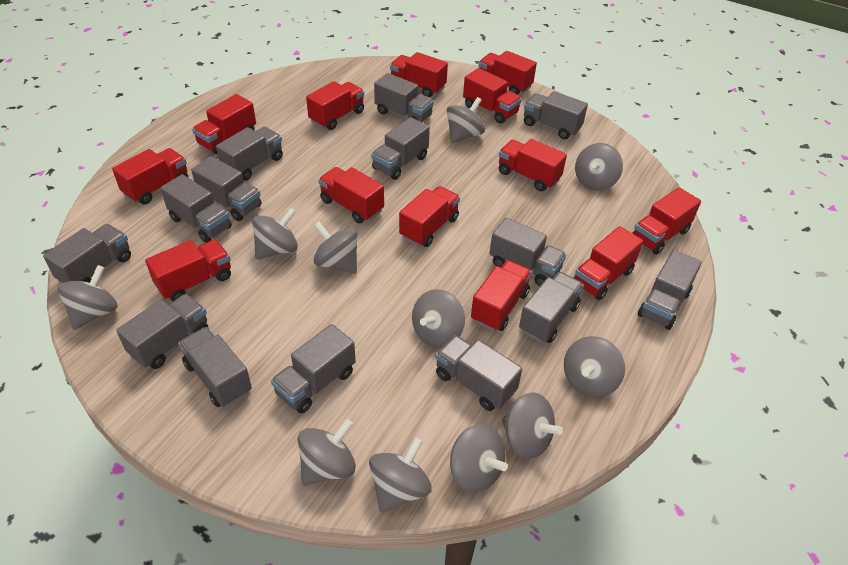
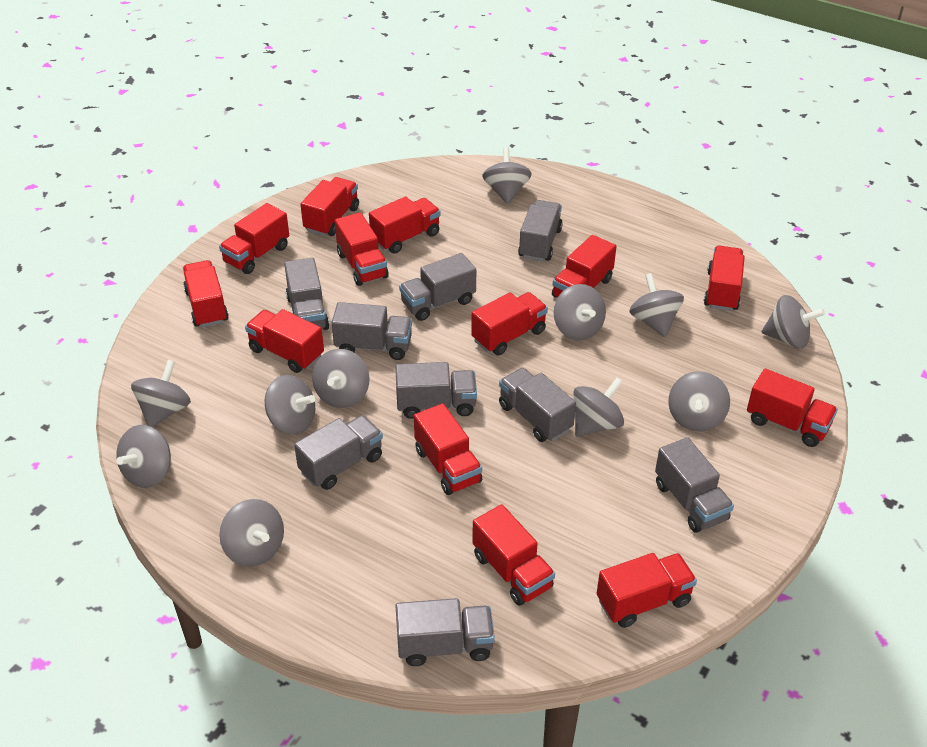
grey truck: [43,224,131,283] [116,294,208,369] [160,174,232,243] [178,327,252,407] [191,156,261,221] [216,127,283,181] [271,324,356,413] [371,117,430,180] [374,73,434,122] [435,335,522,411] [489,218,567,286] [519,272,584,343] [524,91,588,139] [638,250,702,330] = 14 -> [284,258,329,330] [294,415,383,490] [332,302,412,360] [395,362,477,419] [396,598,495,666] [399,253,476,321] [499,368,576,442] [518,200,563,261] [655,437,734,533] = 9

